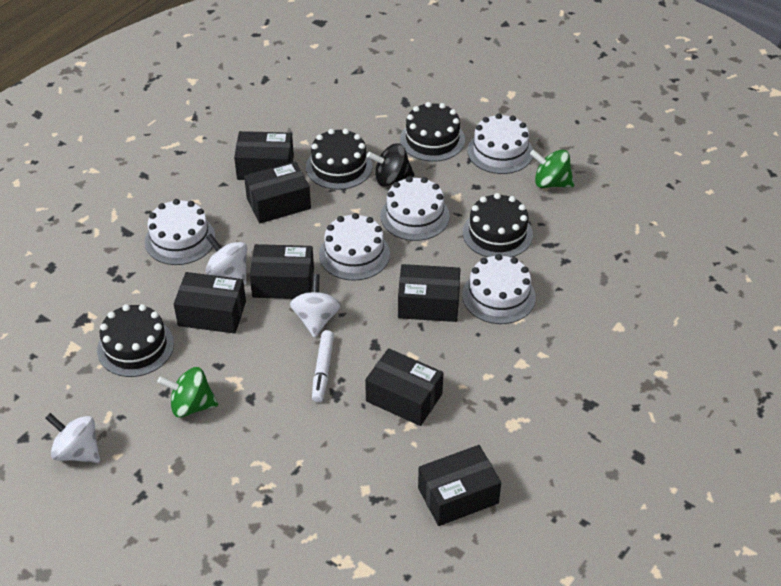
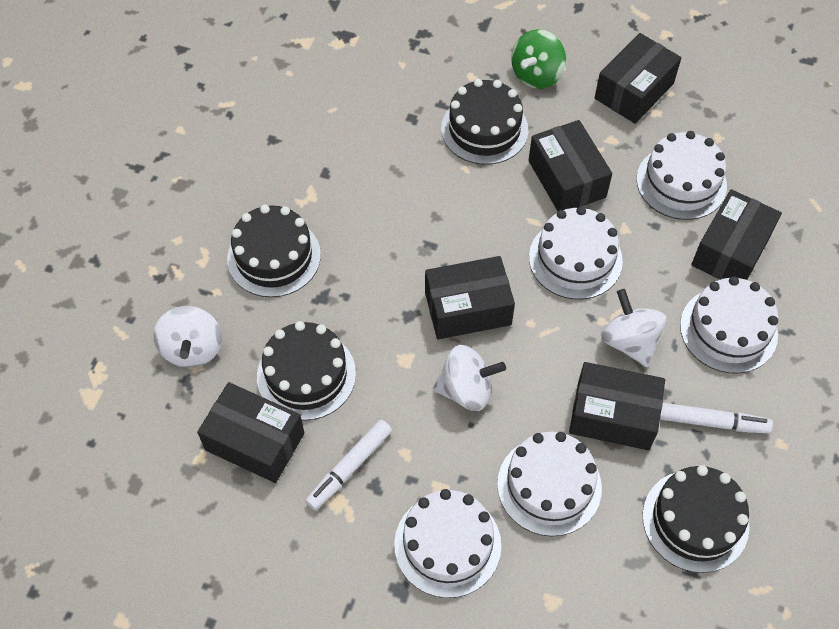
black box: [174,272,246,334] [234,131,294,180] [244,161,311,223] [250,244,314,299] [365,348,443,426] [398,264,460,322] [418,445,501,526] = 7 -> [197,382,304,483] [425,256,515,339] [528,120,612,211] [569,362,665,450] [595,33,681,124] [691,189,782,280] = 6
black spinning top: [367,143,414,186] = 1 -> none = 0
green spinning top: [157,367,218,417] [530,149,574,188] = 2 -> [511,29,566,89] = 1
white marker: [312,330,334,402] = 1 -> [305,420,392,510] [660,403,773,434] = 2

